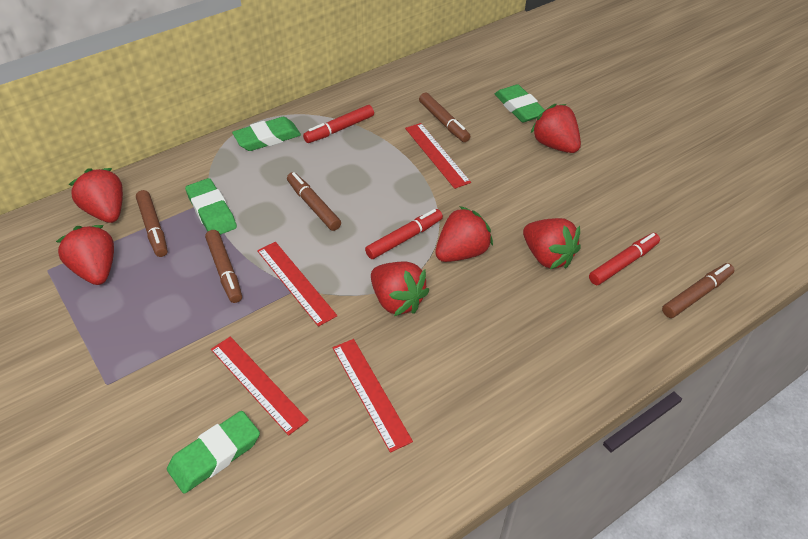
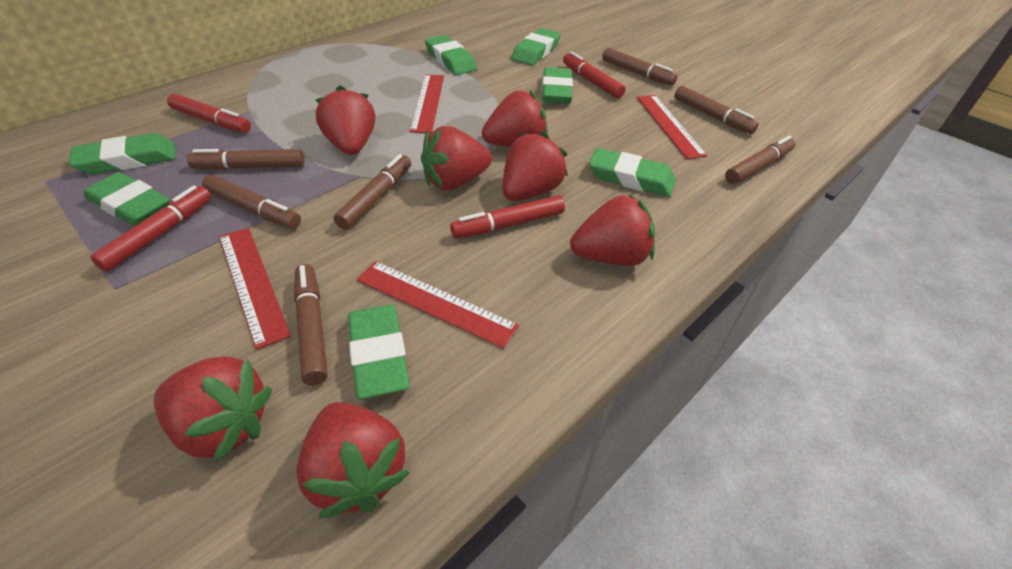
brown marker: [136,190,168,257] [205,230,242,303] [287,172,341,231] [419,92,471,142] [662,263,734,318] = 5 -> [187,149,305,170] [202,175,301,229] [294,264,328,385] [334,154,411,230] [602,48,677,86] [674,86,759,134] [725,136,796,184] = 7
green eraser: [167,411,260,494] [185,178,237,235] [232,117,301,151] [495,84,545,122] = 4 -> [69,133,176,174] [84,172,170,226] [348,305,410,399] [425,35,477,75] [511,28,561,65] [542,67,573,104] [589,148,676,197] = 7
red marker: [303,105,374,143] [365,209,443,259] [589,233,660,285] = 3 -> [90,186,212,272] [167,94,251,133] [450,195,565,239] [563,52,625,98] = 4
red strawberry: [56,225,114,285] [69,168,123,223] [371,262,430,316] [435,206,493,262] [523,218,581,269] [530,104,581,153] = 6 -> [154,356,272,463] [296,402,410,519] [316,85,375,155] [421,126,492,190] [482,89,548,147] [503,131,568,201] [570,194,655,266] = 7

